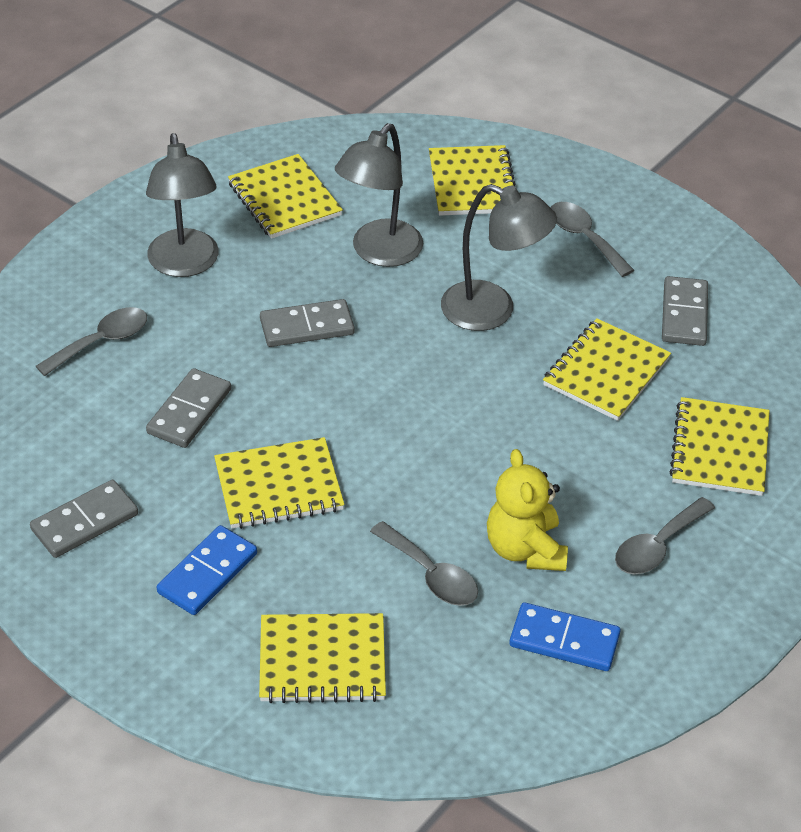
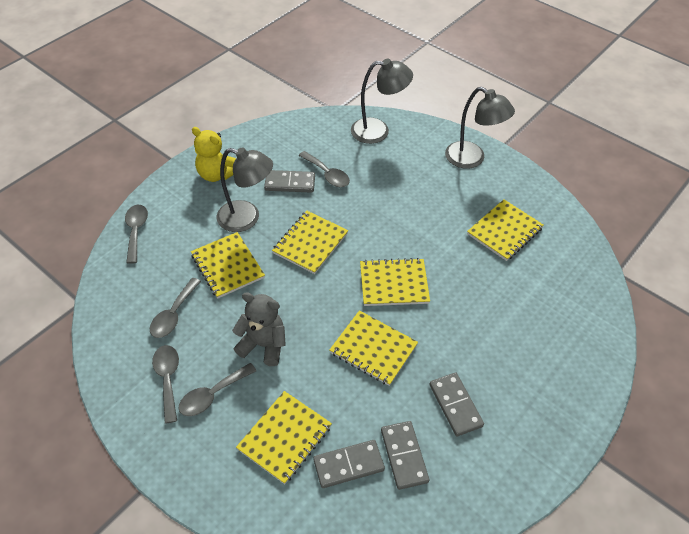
blue domino: [157,525,257,615] [509,602,621,671] = 2 -> none = 0
grey spoon: [36,307,147,376] [370,521,478,606] [551,202,634,277] [615,497,715,574] = 4 -> [125,205,148,264] [150,278,201,338] [152,345,179,423] [179,363,256,416] [299,151,350,187] = 5
grey teddy bear: none = 0 -> [232,292,286,366] = 1

